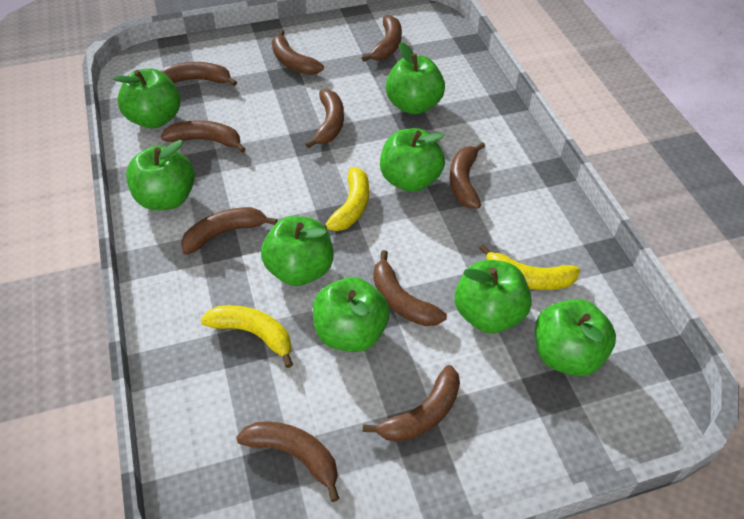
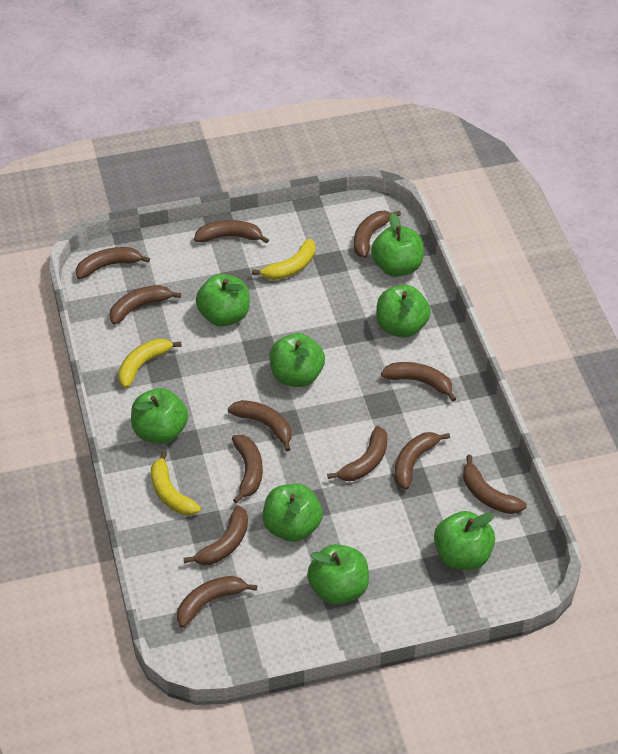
brown banana: [161,62,237,86] [161,120,246,153] [181,207,277,254] [236,422,339,502] [272,30,324,75] [305,89,344,149] [362,15,402,62] [363,365,460,442] [373,250,447,326] [449,142,485,208] = 10 -> [76,247,150,279] [109,285,181,324] [177,576,257,628] [184,505,248,565] [194,220,269,244] [228,400,292,452] [232,435,263,504] [327,426,388,481] [354,211,401,258] [381,362,456,402] [395,432,450,490] [463,455,527,514] = 12

